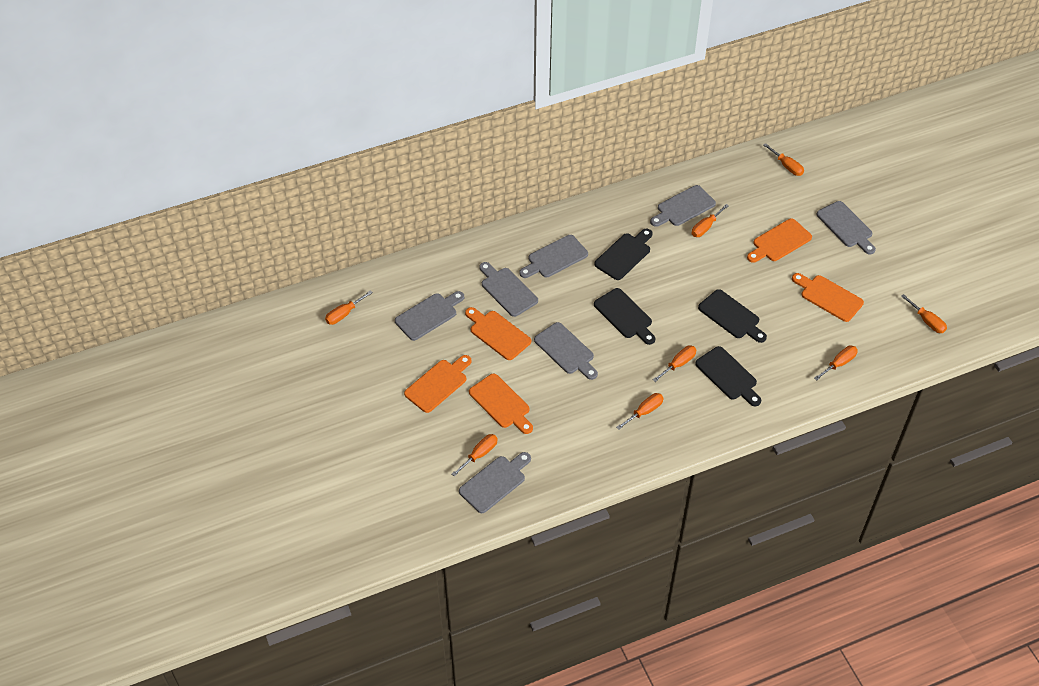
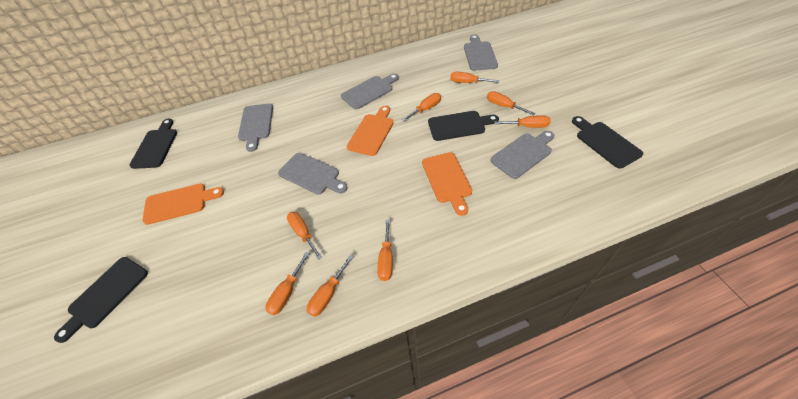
grey cutting board: [395,291,464,341] [459,452,531,513] [479,262,538,317] [519,235,588,278] [534,322,598,380] [650,185,716,227] [816,201,876,254] = 7 -> [238,103,273,152] [278,153,348,194] [341,74,399,109] [464,35,498,71] [490,131,554,179] = 5
orange cutting board: [404,355,472,413] [465,307,531,360] [469,374,533,434] [747,218,812,263] [792,273,864,322] = 5 -> [143,184,224,225] [347,106,394,156] [422,152,472,216] = 3

